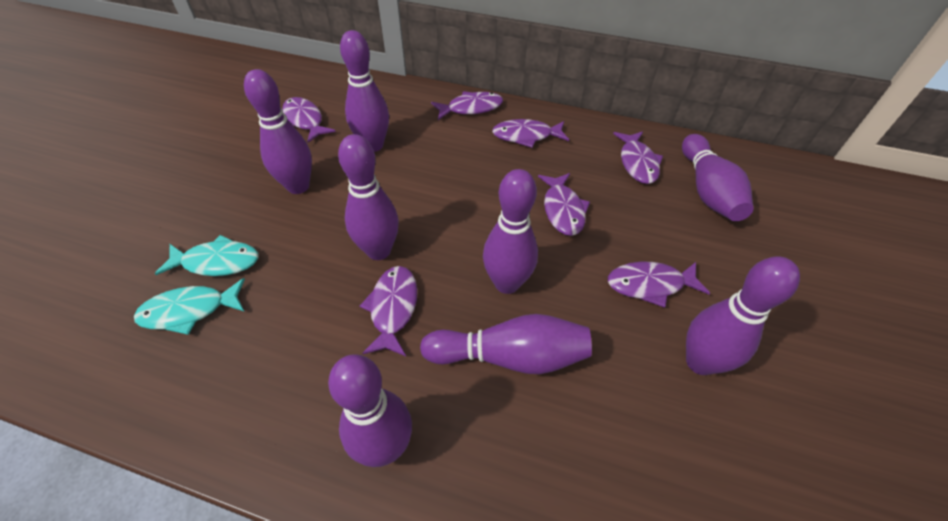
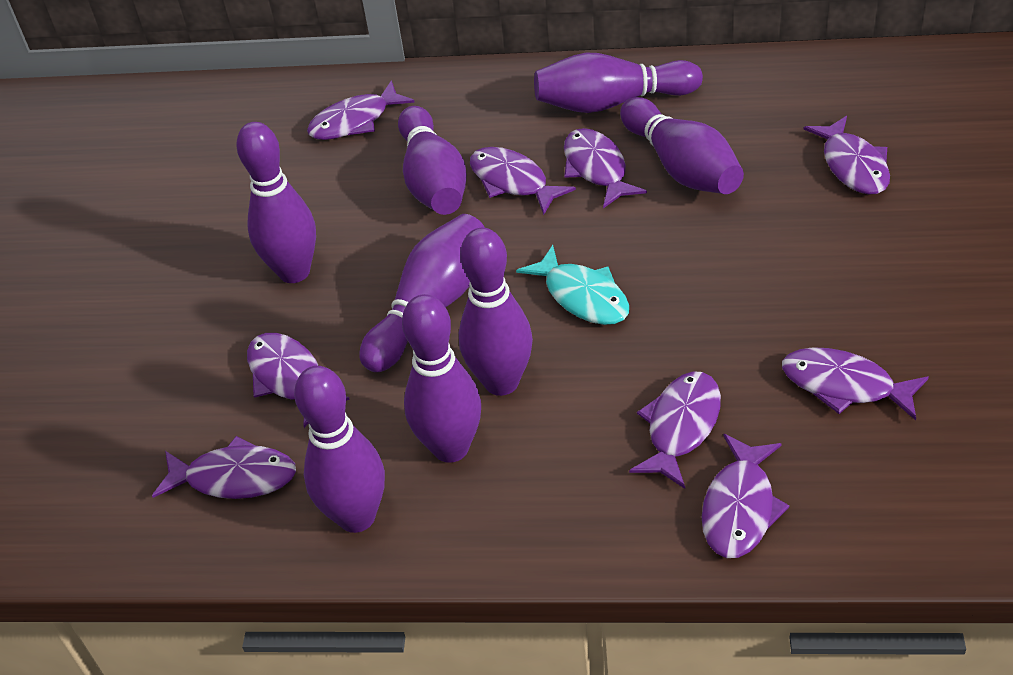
purple fish: [282,97,336,143] [360,266,417,356] [431,91,503,120] [492,119,569,148] [538,173,590,236] [608,262,710,308] [613,131,663,184] = 7 -> [152,436,296,499] [247,333,350,428] [307,80,415,140] [470,147,576,215] [564,128,647,208] [629,371,721,489] [702,434,789,558] [782,347,929,420] [804,116,890,195] = 9
turquoise fish: [134,278,245,335] [155,235,258,276] = 2 -> [516,245,629,325] = 1

